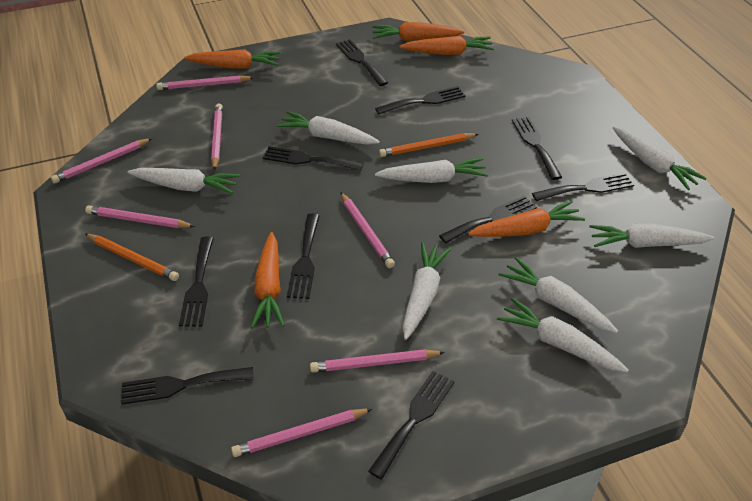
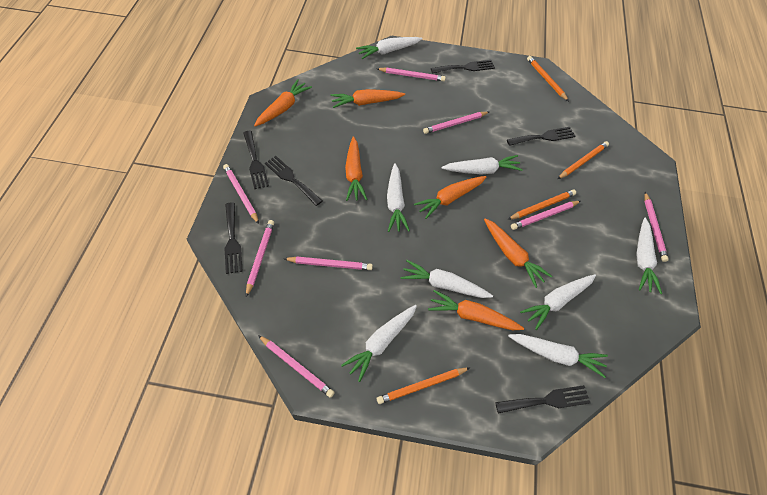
black fork: [121,367,254,405] [179,236,214,327] [263,146,364,171] [287,213,320,299] [336,39,388,86] [368,371,455,479] [375,86,466,114] [439,195,537,244] [512,117,562,180] [532,173,634,201] = 10 -> [224,202,243,274] [243,131,269,189] [265,156,322,206] [431,60,495,74] [495,385,591,414] [507,127,575,146] = 6
orange carrot: [184,49,281,68] [251,232,285,329] [372,22,464,41] [399,36,494,55] [468,201,585,237] = 5 -> [254,79,312,127] [330,89,405,108] [345,136,367,201] [414,176,486,219] [428,290,524,330] [484,218,552,288] = 6
orange pencil: [85,233,179,281] [379,133,478,157] = 2 -> [377,368,470,404] [507,189,576,220] [527,56,569,101] [558,141,609,179] = 4
pink pencil: [51,138,152,184] [85,205,195,228] [156,75,254,90] [211,104,223,171] [231,409,372,457] [310,349,445,373] [341,192,395,268] = 7 -> [223,164,259,224] [246,220,274,297] [258,335,335,398] [283,257,373,270] [376,67,446,81] [423,112,489,134] [511,201,581,230] [645,192,669,262] = 8

